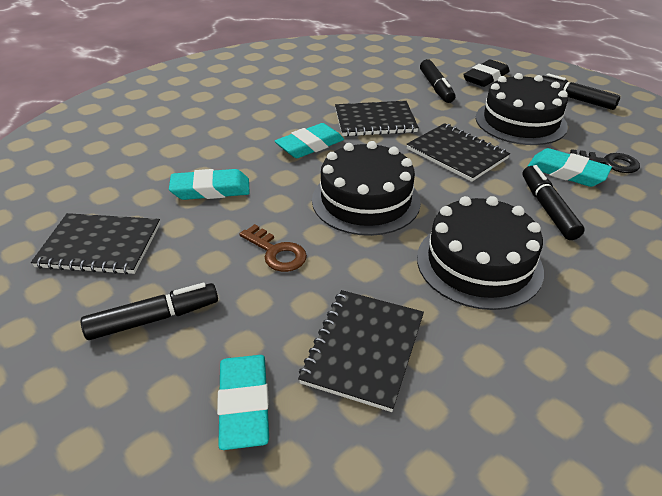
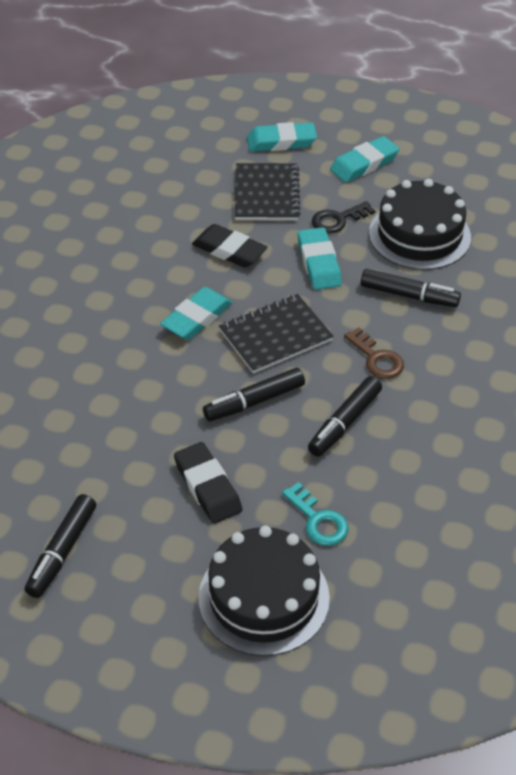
black cake: [312,141,421,236] [417,196,544,310] [476,73,568,145] = 3 -> [198,525,330,656] [369,179,471,270] = 2
black eraser: [463,60,510,87] = 1 -> [174,442,242,524] [192,224,267,268] = 2
black notebook: [31,213,160,274] [298,290,424,412] [335,101,419,136] [406,123,510,182] = 4 -> [219,294,334,374] [235,163,301,221] = 2
turquoise key: none = 0 -> [282,482,349,546] = 1

